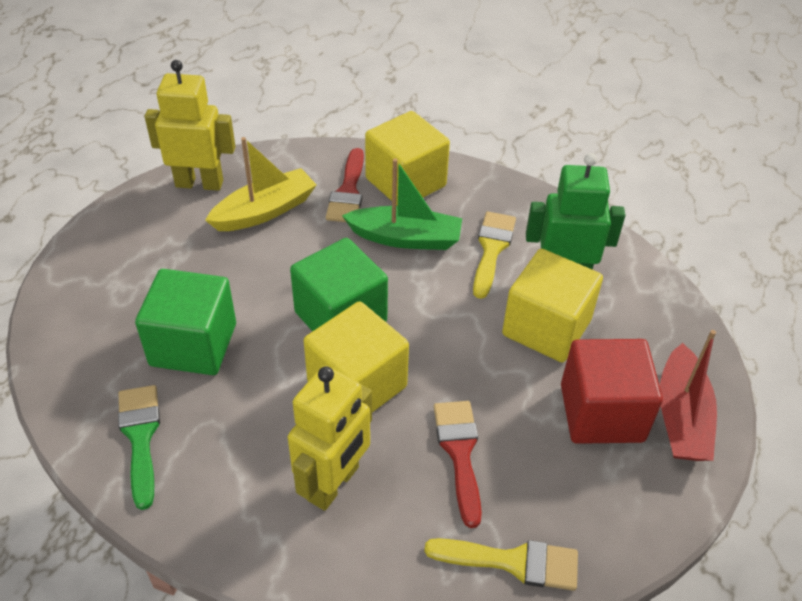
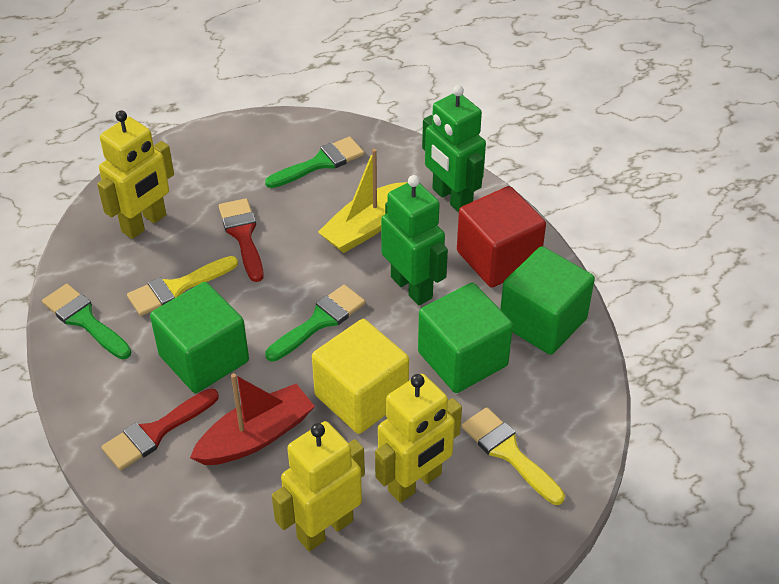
green boat: [342,158,462,250] = 1 -> none = 0
green brush: [118,385,160,510] = 1 -> [42,284,131,359] [265,137,364,188] [265,285,366,362] = 3
green cube: [135,269,236,375] [290,238,388,331] = 2 -> [150,282,249,393] [418,283,513,393] [500,246,595,355] = 3
green robot: [526,153,625,269] = 1 -> [381,175,448,305] [422,85,486,212] = 2
yellow cube: [304,301,409,412] [365,111,450,206] [502,249,603,362] = 3 -> [312,319,409,434] = 1
yellow robot: [145,60,236,191] [288,365,372,511] = 2 -> [97,110,174,239] [272,421,365,551] [375,374,462,503] = 3

